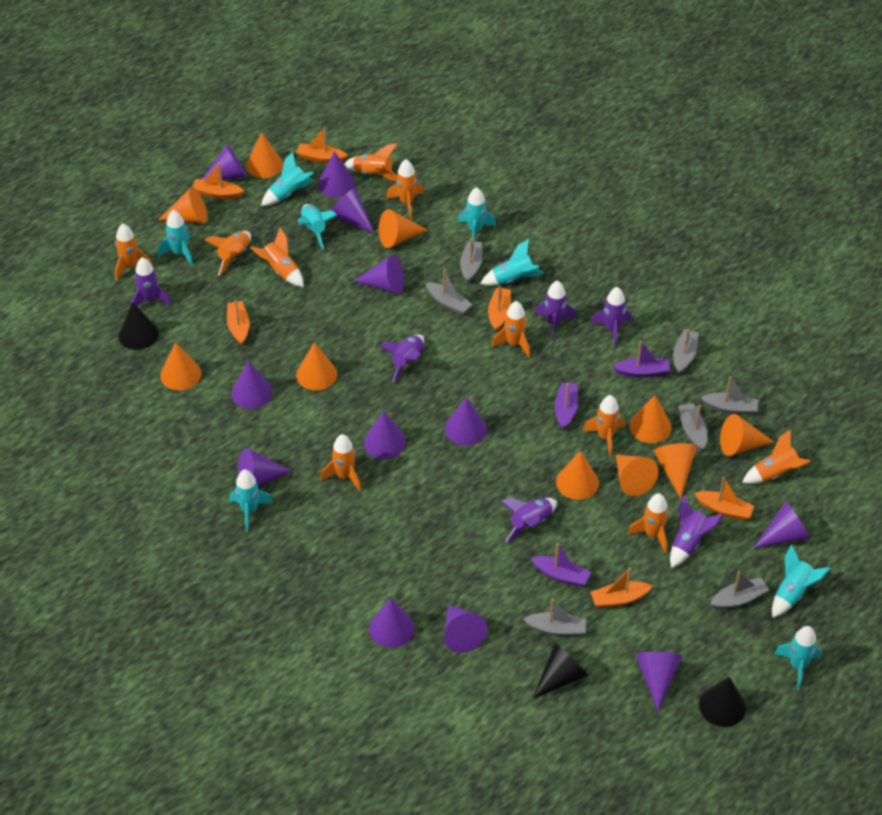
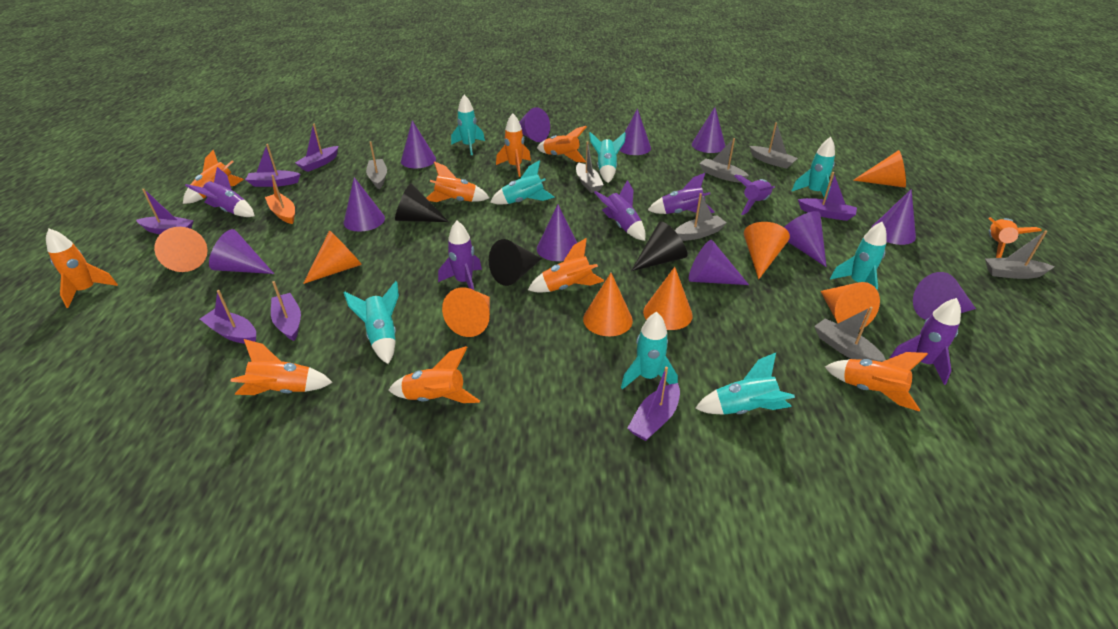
orange boat: [193,163,244,199] [227,300,250,345] [296,127,348,163] [488,286,511,331] [591,568,652,608] [694,477,754,520] = 6 -> [265,175,295,224] = 1
orange cone: [158,187,207,223] [160,342,201,390] [246,132,283,178] [296,342,337,390] [379,209,427,248] [556,451,599,500] [616,455,659,496] [630,395,672,443] [654,443,697,499] [720,414,774,456] = 10 -> [154,227,208,272] [303,230,362,284] [442,287,490,337] [583,273,633,336] [643,267,693,330] [744,222,790,279] [820,282,880,329] [853,150,906,188] = 8
purple boat: [531,543,592,587] [555,382,578,429] [612,341,670,378] = 3 -> [136,189,194,234] [200,290,256,344] [245,144,300,187] [271,281,301,341] [295,124,338,172] [627,367,680,441] [798,172,857,221] = 7
purple cone: [202,144,247,180] [231,361,273,409] [238,448,293,486] [318,151,355,197] [331,188,374,234] [354,255,404,294] [364,411,406,459] [369,598,415,648] [444,605,488,653] [445,397,487,446] [635,652,682,711] [754,502,810,548] = 12 -> [209,229,274,274] [343,177,385,232] [401,121,436,168] [519,107,550,142] [537,205,577,261] [619,108,651,155] [689,240,749,285] [692,107,726,153] [784,211,827,267] [871,189,916,245] [913,272,976,320] = 11

